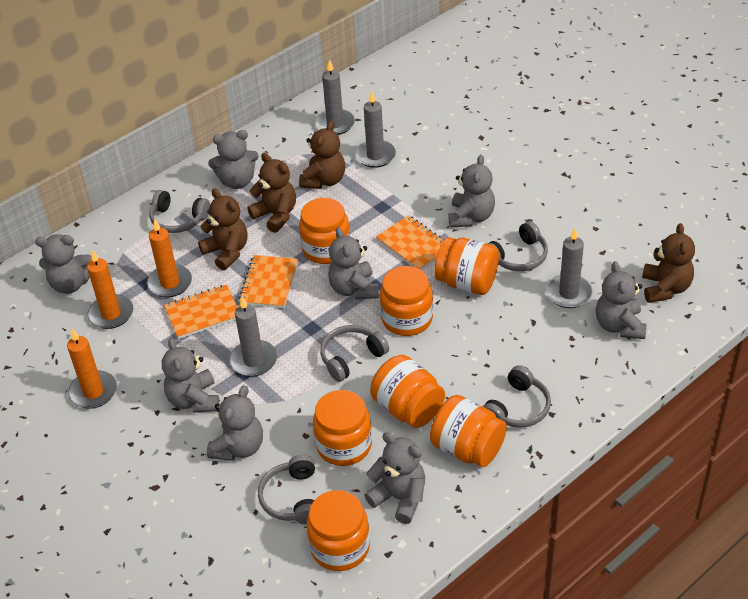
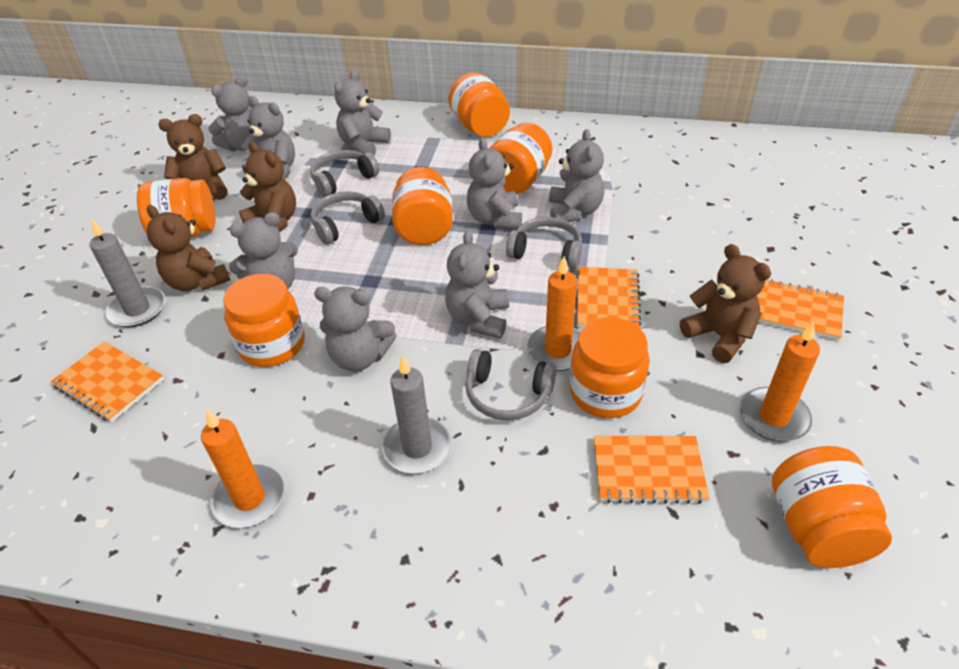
grey candle: [229,296,277,377] [315,59,355,135] [355,91,396,168] [546,228,593,308] = 4 -> [89,218,165,327] [382,355,452,474] = 2
grey headphones: [149,190,210,233] [258,455,315,524] [320,325,389,382] [484,365,551,428] [487,221,548,271] = 5 -> [310,150,379,197] [310,192,385,244] [465,349,556,420] [506,217,582,269] = 4
orange notebook: [164,284,237,339] [238,255,298,308] [376,215,444,270] = 3 -> [51,341,164,422] [577,267,642,328] [594,436,710,504] [757,279,844,341] = 4

